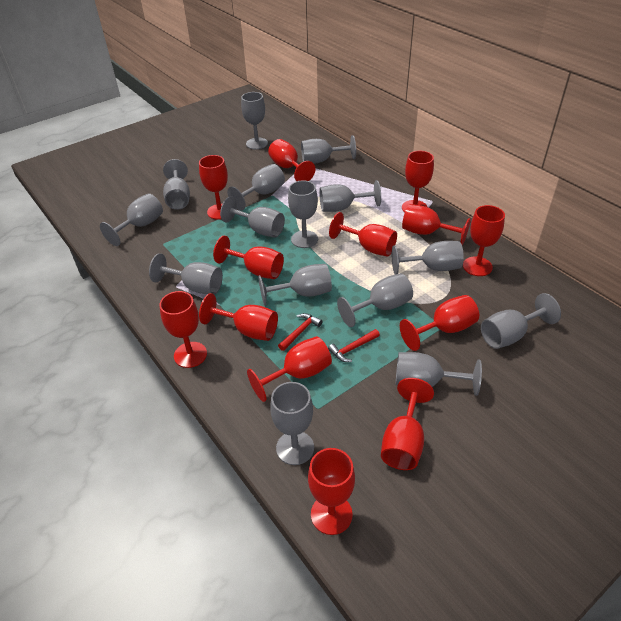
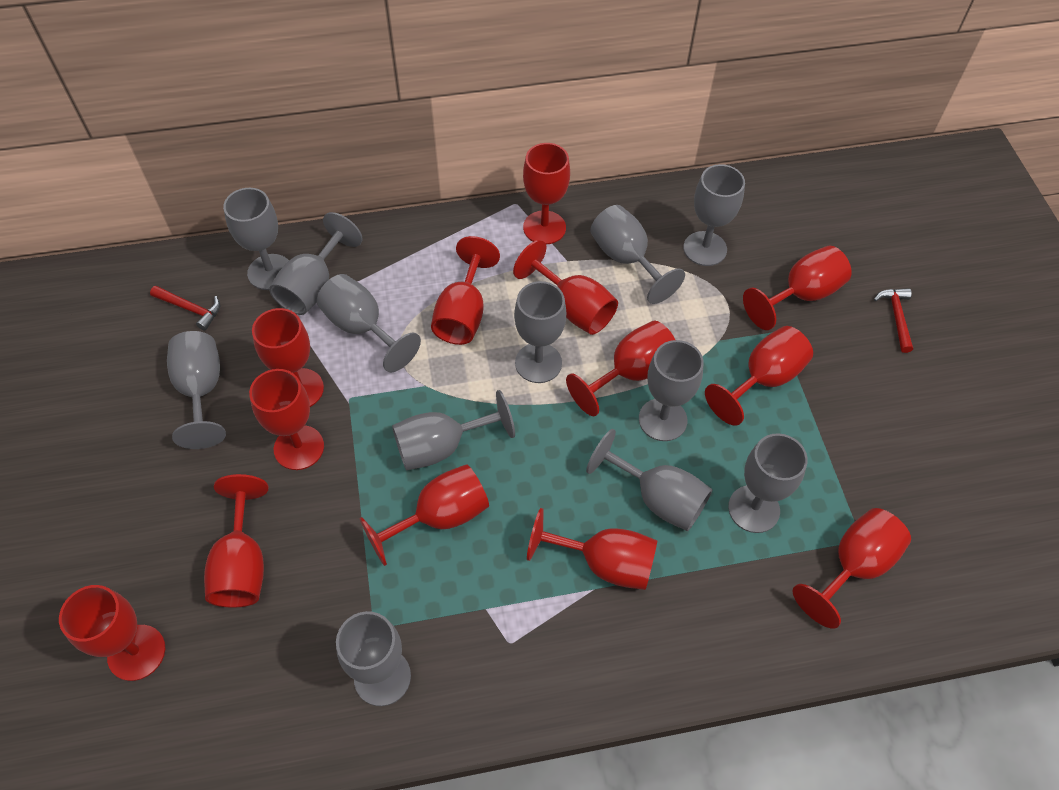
grey goblet: [100,193,163,246] [149,253,223,295] [163,159,190,210] [220,196,285,238] [227,164,285,211] [241,92,268,150] [258,264,332,306] [270,382,314,465] [288,180,318,248] [301,135,356,164] [319,180,381,212] [337,273,413,327] [392,241,464,274] [396,352,482,396] [481,293,561,349] = 15 -> [167,331,226,449] [223,188,289,290] [269,212,363,315] [317,274,421,372] [336,611,411,706] [392,390,515,470] [514,281,566,383] [586,429,712,531] [590,205,685,304] [639,340,704,441] [683,164,745,266] [728,433,808,533] = 12

